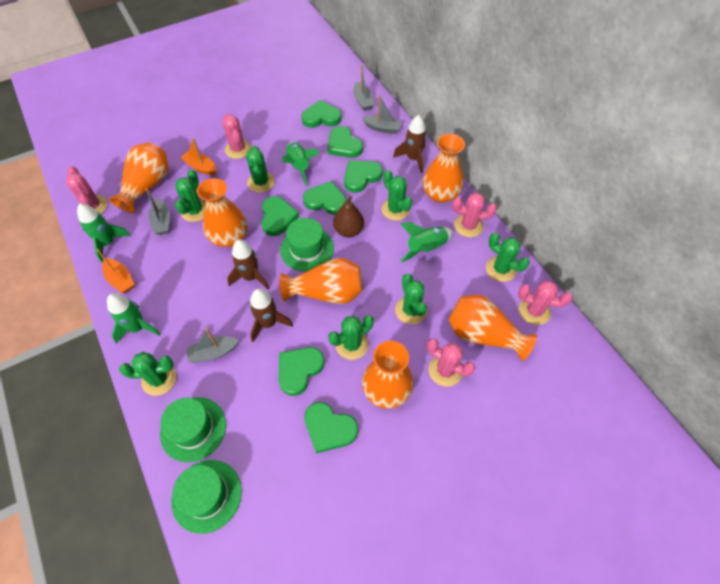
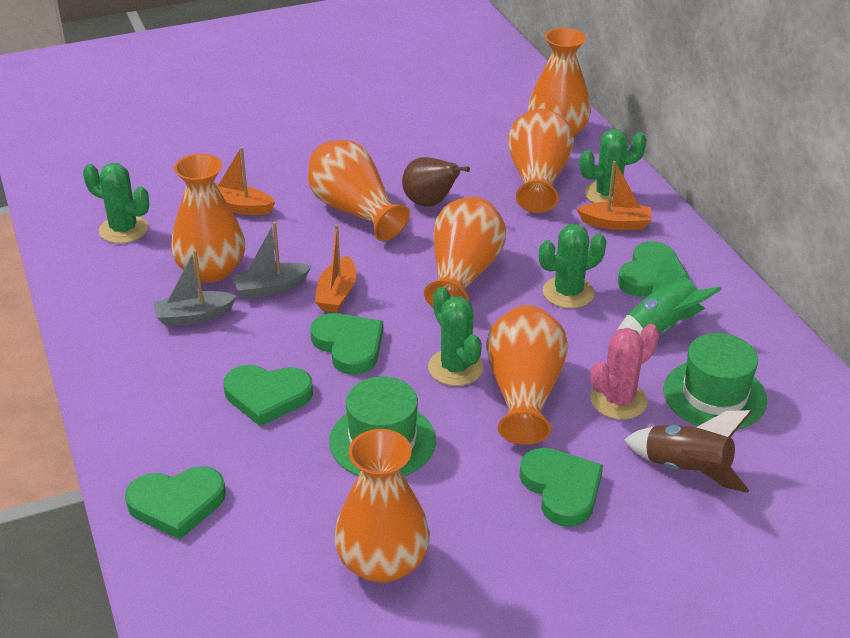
brown rocket: [227,240,269,290] [250,289,293,342] [393,115,427,173] = 3 -> [624,410,752,493] = 1
green cactus: [119,352,176,396] [175,170,206,222] [246,146,275,193] [328,315,374,360] [382,170,412,221] [395,273,427,324] [486,232,530,282] = 7 -> [83,163,149,243] [428,287,484,386] [539,224,606,308] [580,129,647,203] = 4
green hat: [160,397,226,463] [171,460,242,534] [280,218,334,272] = 3 -> [329,376,436,476] [663,333,767,430] = 2
green heart: [261,196,299,236] [279,347,325,396] [301,100,342,128] [303,181,347,215] [304,402,358,454] [328,126,363,158] [344,161,383,193] = 7 -> [125,466,226,539] [224,365,313,426] [310,313,383,375] [519,448,603,527] [618,241,689,297] = 5
green rocket: [77,204,131,262] [107,293,161,344] [282,142,319,186] [400,222,453,263] = 4 -> [617,251,722,336] = 1
grey boat: [146,188,170,235] [186,328,239,363] [353,65,374,111] [363,95,402,134] = 4 -> [154,250,237,327] [232,222,311,299] = 2
orange boat: [97,249,135,293] [180,138,216,175] = 2 -> [215,147,275,215] [315,224,356,313] [577,161,652,230] = 3
orange vase: [109,142,168,213] [197,178,247,247] [279,258,362,304] [362,341,414,409] [423,134,465,203] [448,295,537,361] = 6 -> [171,154,245,282] [308,140,410,241] [334,429,430,583] [424,197,506,308] [486,305,568,445] [508,108,574,213] [528,28,591,137] = 7
pink cactus: [66,166,107,214] [223,114,251,159] [427,338,475,387] [452,192,497,237] [518,281,573,325] = 5 -> [590,324,659,420] = 1

